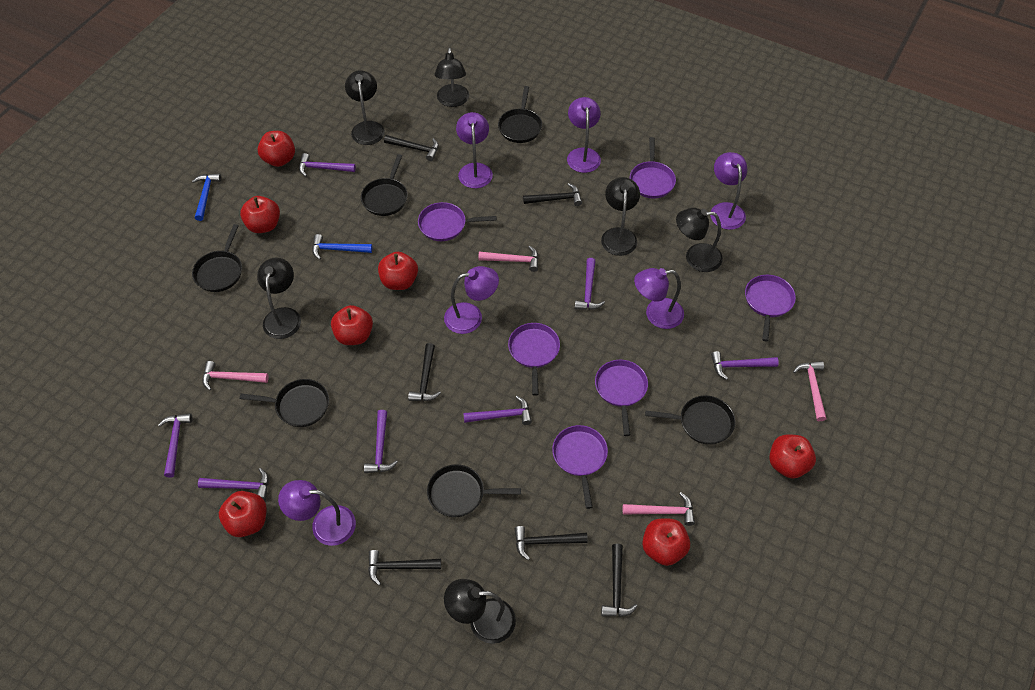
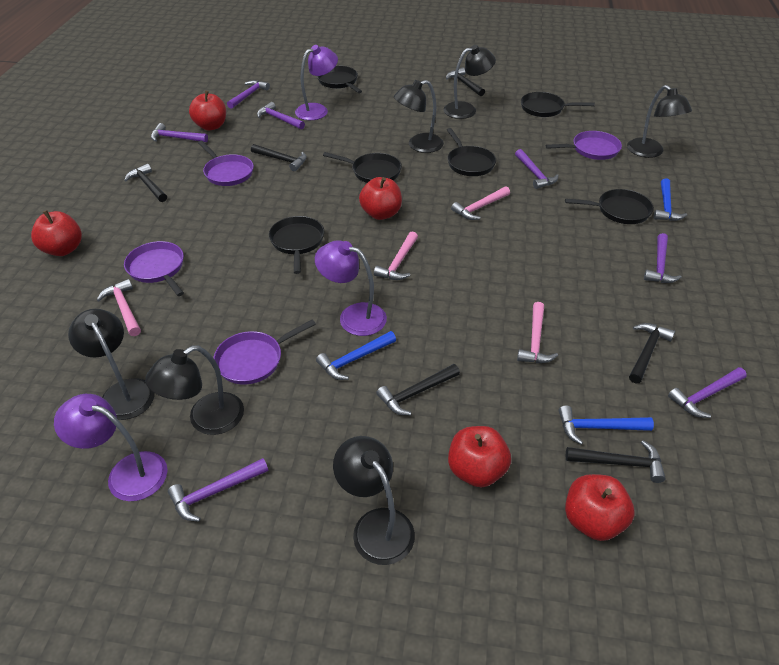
blue hammer: [192,173,221,221] [312,234,372,260] = 2 -> [316,331,396,380] [559,405,654,445] [654,178,687,221] = 3
purple lamp: [278,480,356,546] [444,266,499,334] [456,112,493,188] [567,97,601,173] [634,268,684,329] [710,152,747,230] = 6 -> [54,394,168,501] [295,45,338,120] [315,240,387,336] = 3
purple pan: [418,202,497,241] [508,323,560,396] [552,425,608,509] [595,360,648,436] [630,137,676,198] [745,275,796,342] = 6 -> [124,241,184,296] [198,141,254,186] [213,319,316,384] [546,131,622,160] = 4
red apple: [219,491,267,537] [240,196,280,233] [258,131,295,167] [331,305,373,345] [378,252,418,290] [642,518,690,566] [769,434,816,479] = 7 -> [31,210,82,256] [189,91,226,130] [359,177,402,220] [448,426,511,487] [565,474,635,541] = 5

